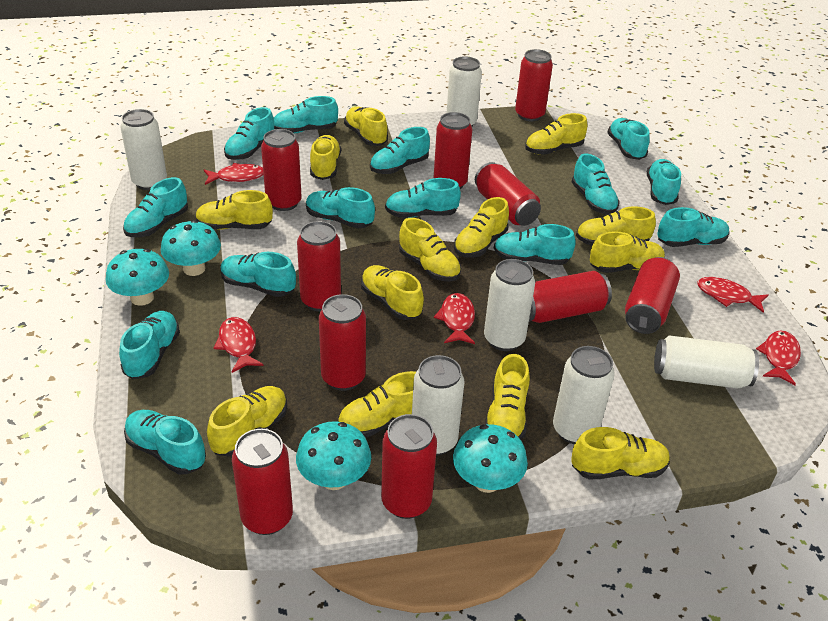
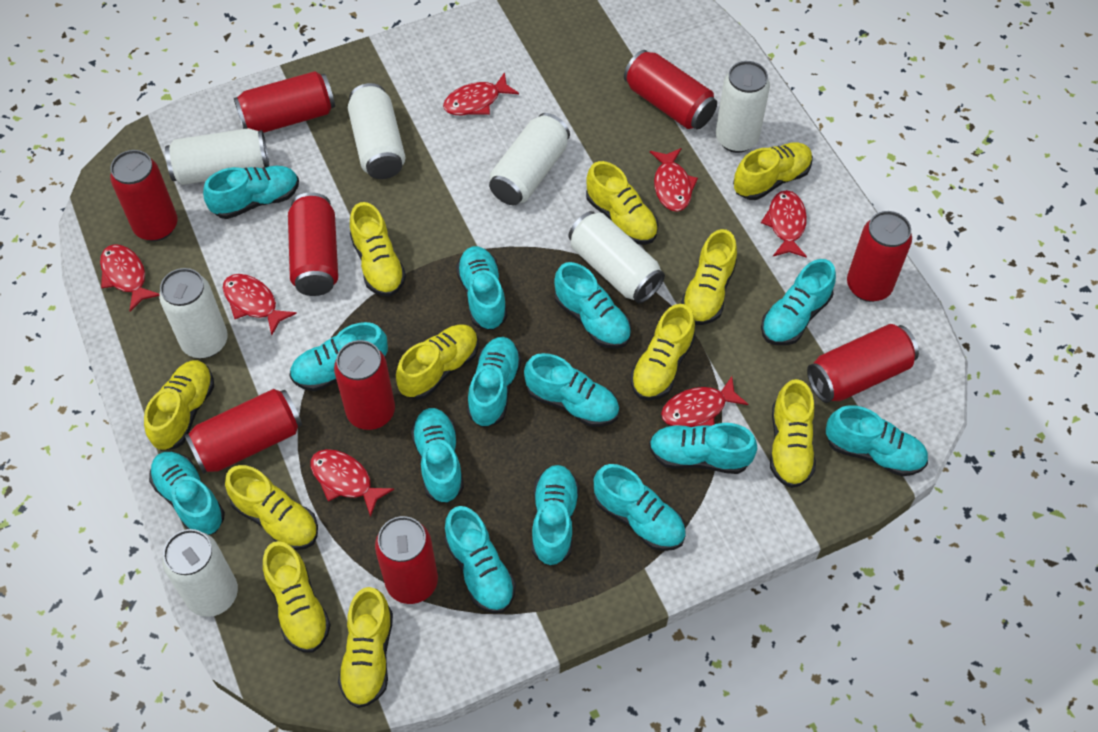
red can: [232,429,293,535] [261,129,302,211] [297,221,341,312] [319,294,366,391] [381,414,437,519] [434,112,472,189] [475,162,541,226] [515,49,553,121] [529,271,612,323] [625,257,680,334] = 10 -> [110,150,178,241] [184,389,302,474] [234,71,335,133] [288,192,338,296] [334,340,395,430] [375,516,438,604] [624,50,717,129] [807,324,919,403] [847,211,912,302] = 9
red fish: [204,163,263,185] [214,317,264,373] [434,293,475,344] [697,277,769,313] [756,331,801,385] = 5 -> [100,244,160,312] [223,274,297,335] [310,449,394,517] [443,72,519,115] [650,148,698,212] [661,376,748,427] [761,190,807,258] = 7
turquoise mushroom: [106,249,169,306] [161,220,221,276] [296,421,371,490] [453,424,528,493] = 4 -> none = 0
white can: [120,109,167,190] [412,355,465,456] [447,56,482,126] [484,259,535,351] [553,346,615,444] [654,335,759,388] = 6 -> [159,268,228,358] [162,529,238,617] [165,128,269,185] [348,83,405,179] [489,113,570,205] [569,211,665,303] [716,61,770,153] = 7
yellow shoe: [195,190,273,230] [207,386,287,457] [310,135,341,180] [338,371,416,438] [344,107,388,146] [361,265,424,320] [399,218,461,282] [454,197,509,257] [485,354,530,440] [525,113,587,155] [571,427,670,479] [576,206,656,246] [590,231,665,273] = 13 -> [144,360,214,451] [225,465,318,550] [263,541,331,652] [338,587,393,708] [350,202,406,297] [396,324,478,400] [586,161,658,245] [631,304,695,400] [681,229,737,325] [733,142,813,200] [770,379,816,488] = 11

